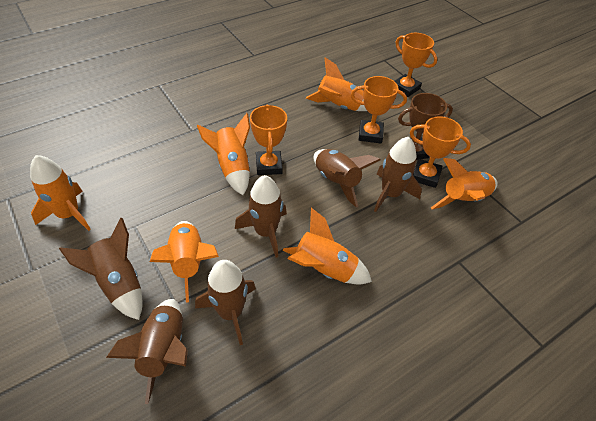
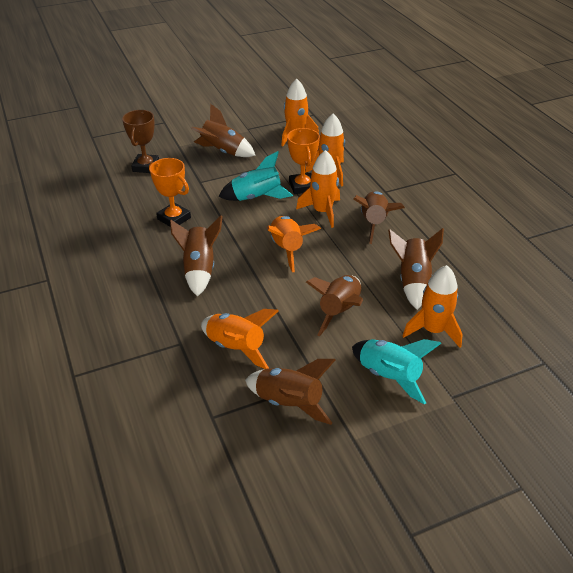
orange trophy: [250,104,287,175] [351,76,407,143] [395,33,437,97] [410,116,471,188] = 4 -> [149,158,191,227] [287,128,320,194] = 2
turquoise rocket: none = 0 -> [219,151,293,201] [352,339,441,404] = 2

